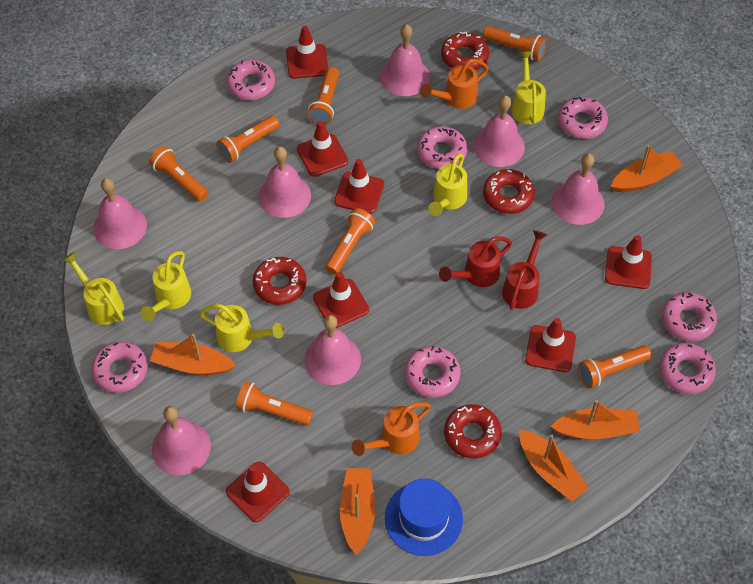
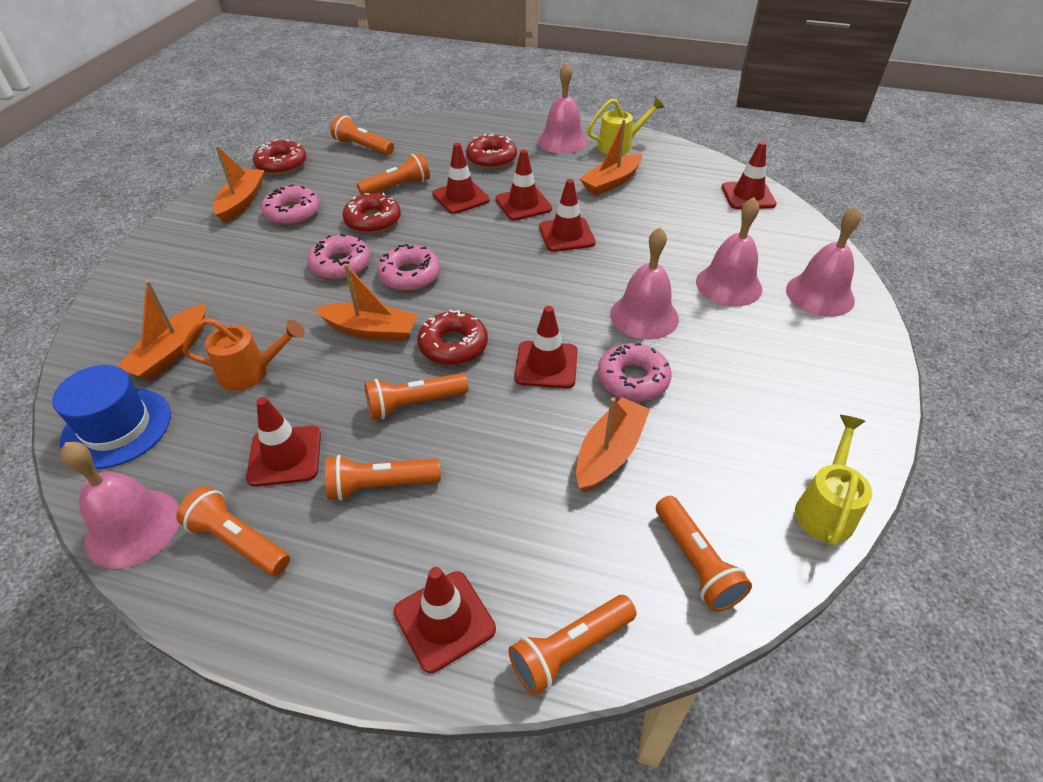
orange watering can: [352,402,431,456] [420,59,489,109] = 2 -> [182,318,305,391] = 1
pink bell: [93,178,147,249] [152,406,211,475] [258,146,311,218] [304,315,361,385] [380,24,430,96] [473,96,525,167] [552,153,605,225] = 7 -> [60,442,179,569] [538,62,588,154] [610,227,679,340] [696,197,762,306] [786,206,861,317] = 5
pink donut: [91,341,148,393] [226,60,275,100] [404,346,461,398] [417,126,468,169] [558,97,608,139] [659,343,716,394] [662,292,717,342] = 7 -> [261,185,320,225] [307,234,371,280] [377,244,440,291] [597,343,672,401] = 4
red watering can: [439,236,512,287] [502,230,547,310] = 2 -> none = 0
yellow watering can: [62,252,124,325] [141,251,191,321] [199,304,284,352] [428,154,467,216] [511,51,546,124] = 5 -> [587,97,665,155] [795,415,872,546] = 2

